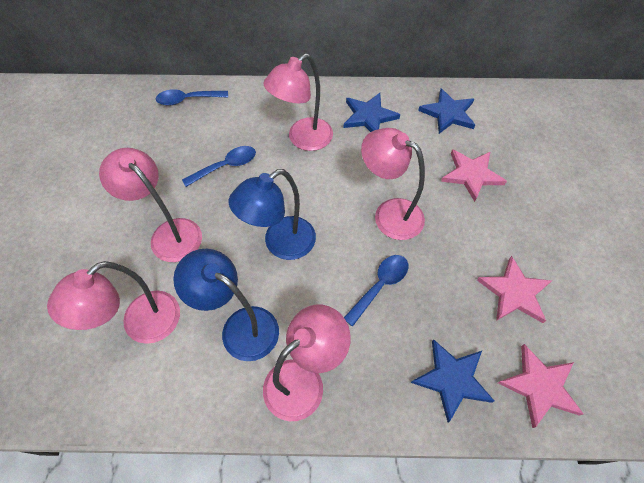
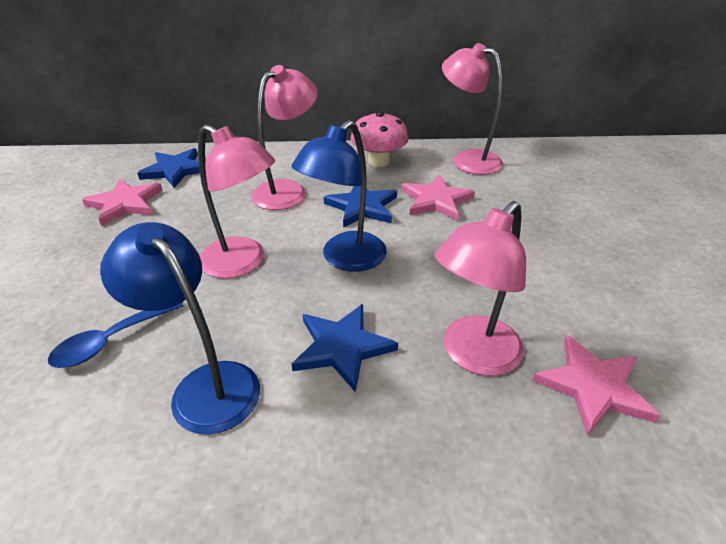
blue spoon: [156,89,228,106] [182,146,256,187] [344,255,408,327] = 3 -> [48,303,183,368] = 1
pink lamp: [47,261,180,344] [99,148,202,262] [263,53,333,151] [263,305,351,421] [361,128,425,240] = 5 -> [198,124,275,278] [251,65,318,210] [435,201,526,376] [442,43,503,175] = 4
pink mushroom: none = 0 -> [351,111,409,167] = 1

